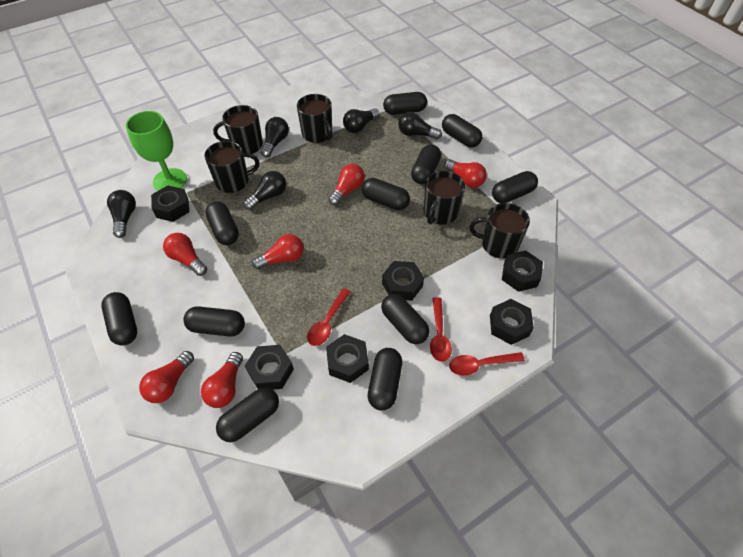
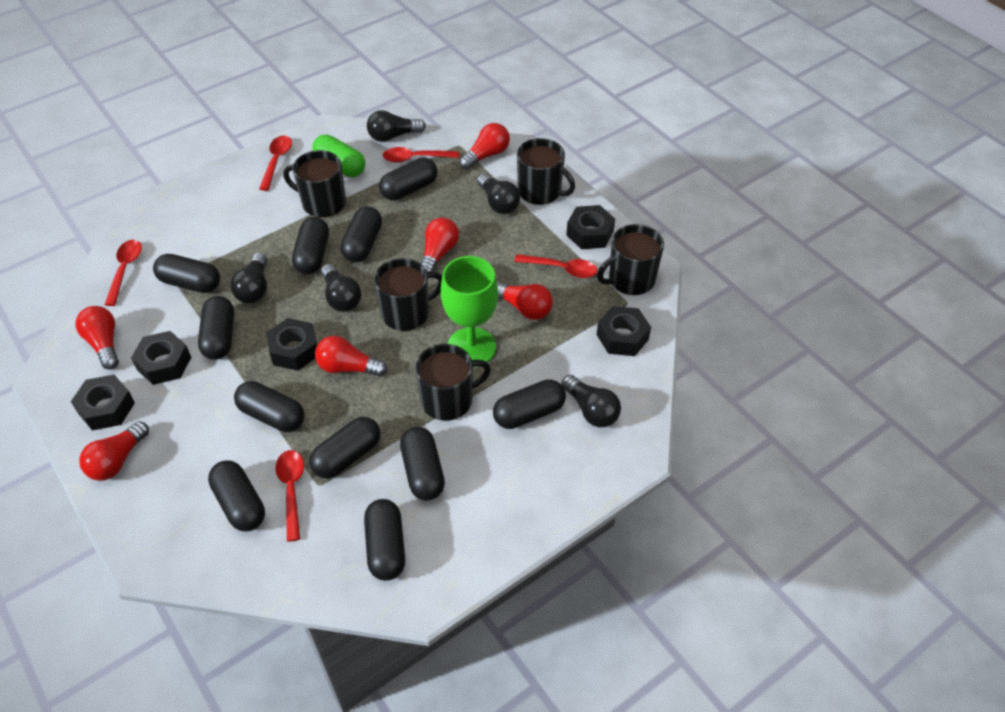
black nut: [151,185,189,222] [245,345,294,390] [326,334,369,383] [382,261,424,301] [490,299,534,345] [502,251,543,292] = 6 -> [71,375,135,430] [131,331,191,385] [266,318,317,371] [566,205,615,249] [597,306,651,356] = 5
green capsule: none = 0 -> [312,135,365,177] = 1
red spoon: [307,288,351,346] [430,297,452,362] [449,352,525,376] = 3 -> [105,240,142,306] [259,136,292,191] [275,450,304,542] [383,147,459,163] [514,254,598,278] = 5

